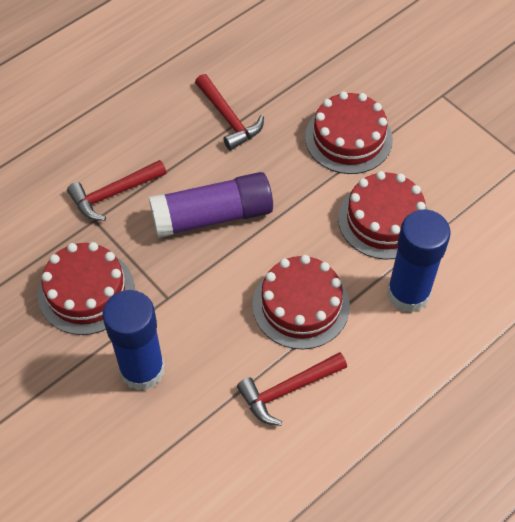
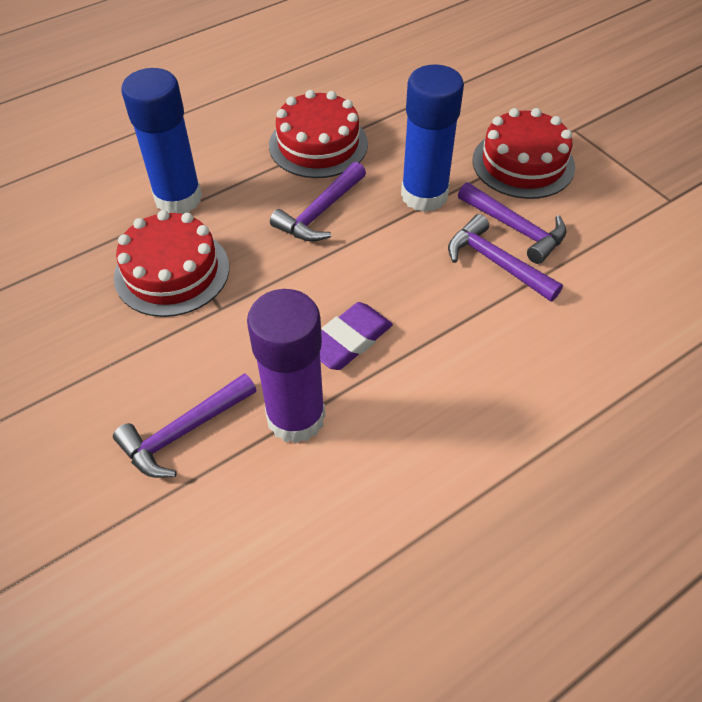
purple eraser: none = 0 -> [320,302,393,370] = 1
purple hammer: none = 0 -> [113,373,256,478] [270,162,366,242] [448,214,563,302] [458,182,567,264] = 4
red cake: [38,242,135,335] [252,255,350,349] [305,91,393,174] [338,171,428,260] = 4 -> [114,210,229,317] [269,90,368,178] [472,108,575,199] = 3
red hammer: [67,160,167,221] [195,74,264,150] [237,352,347,426] = 3 -> none = 0

